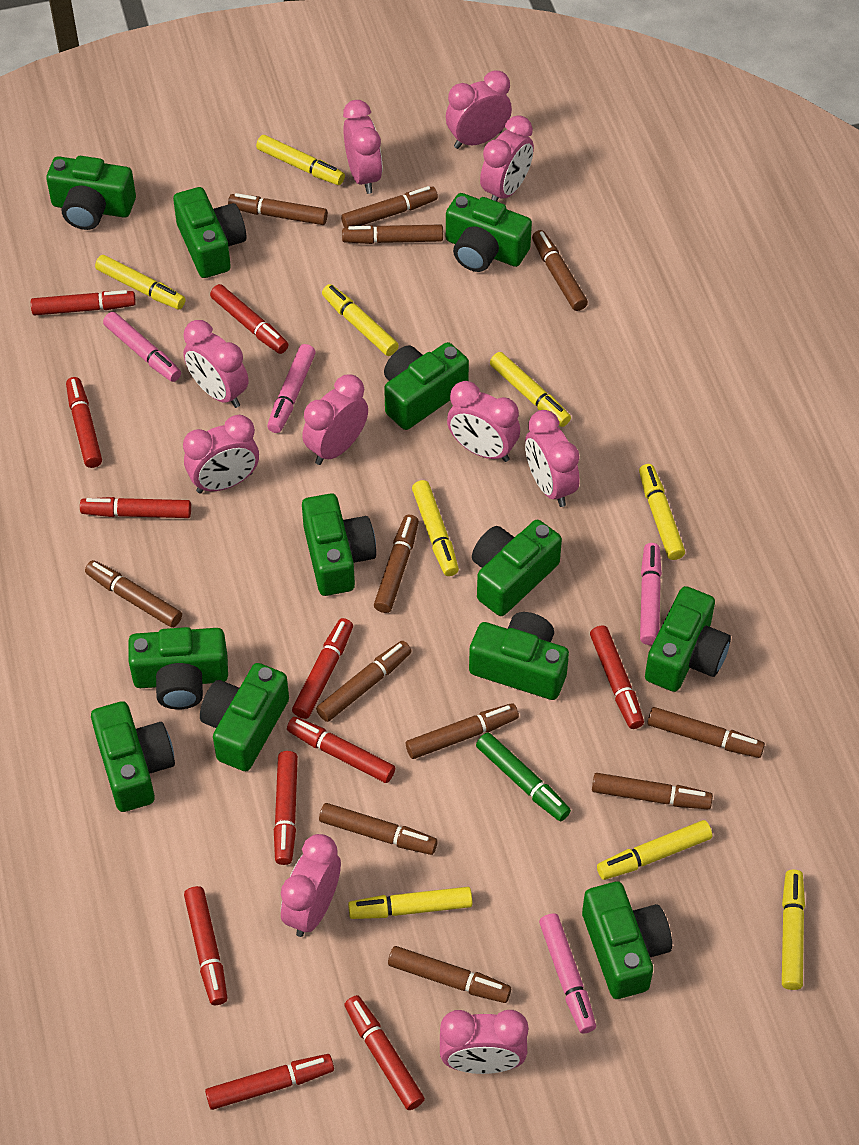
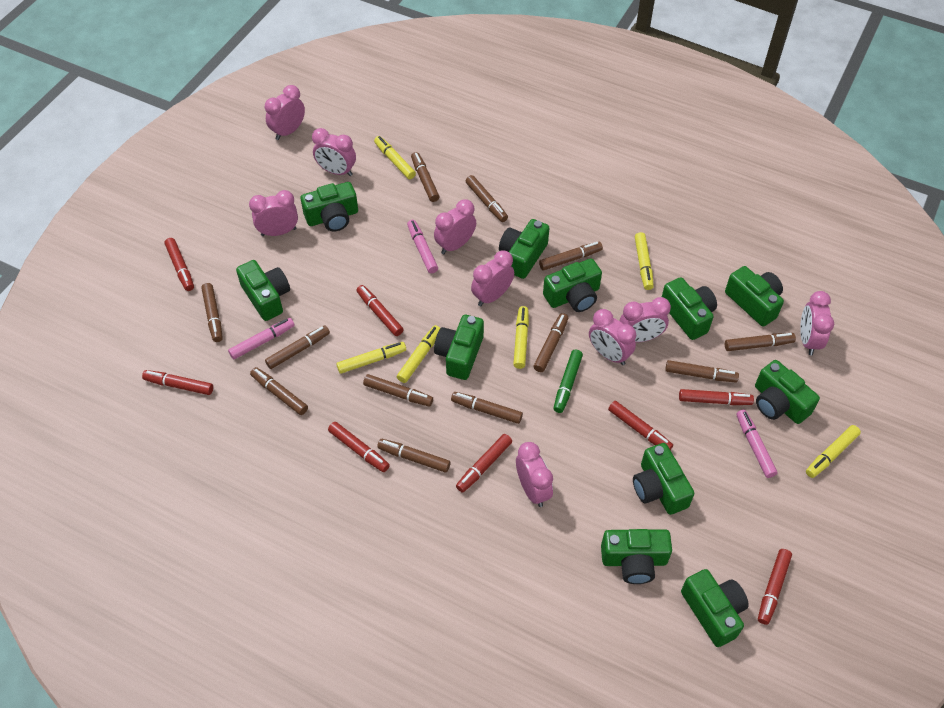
green camera: [46,156,136,230] [91,701,175,812] [128,627,228,709] [173,187,246,278] [200,663,289,771] [302,493,376,596] [384,342,469,430] [446,193,532,272] [469,612,569,700] [472,520,562,616] [582,882,672,999] [645,586,731,692] = 12 -> [236,260,290,321] [301,182,358,232] [434,315,484,380] [499,219,549,279] [543,259,602,312] [601,529,672,584] [633,443,694,515] [662,277,717,340] [681,569,749,647] [725,266,784,327] [755,360,820,424] = 11
pink clock: [183,320,249,408] [183,415,259,493] [281,834,341,937] [302,374,368,465] [343,100,382,194] [440,1010,528,1074] [446,70,512,149] [447,381,520,462] [480,115,534,201] [525,410,580,507] = 10 -> [249,190,298,236] [265,85,305,140] [312,128,356,176] [434,199,476,254] [471,251,514,306] [516,442,553,507] [589,309,636,365] [620,297,671,342] [800,291,834,355] = 9
pink marker: [103,312,181,382] [267,344,316,433] [539,913,596,1033] [640,543,662,645] = 4 -> [228,318,295,359] [407,220,438,273] [736,410,778,478] = 3
red marker: [31,290,136,316] [66,377,102,468] [80,497,191,518] [184,886,227,1005] [205,1054,334,1110] [210,284,289,354] [274,751,298,865] [287,717,395,783] [292,618,353,719] [344,995,425,1110] [590,625,644,729] = 11 -> [142,370,213,395] [164,238,194,291] [328,422,390,472] [357,285,404,336] [456,434,512,493] [608,401,673,450] [679,389,754,405] [758,549,792,625] = 8
yellow marker: [95,255,186,309] [256,135,345,185] [322,284,399,356] [348,887,472,919] [412,480,459,576] [490,352,571,427] [597,820,712,880] [639,464,685,560] [782,870,805,990] = 9 -> [336,342,406,374] [374,136,416,179] [397,325,440,383] [513,306,529,369] [635,232,654,290] [806,425,861,478] = 6

